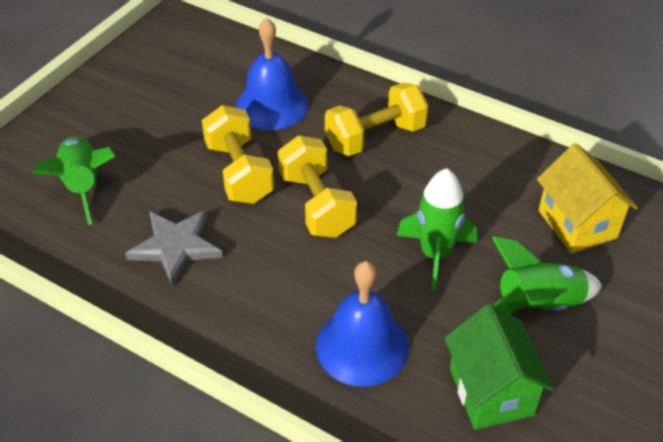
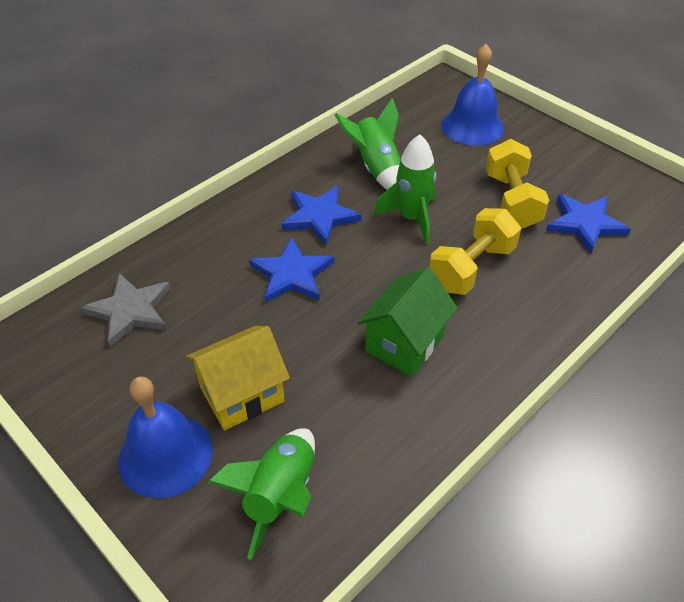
blue star: none = 0 -> [249,237,334,303] [281,186,361,245] [546,194,631,253] = 3
yellow dumbbell: [202,105,274,204] [278,135,357,238] [325,82,428,156] = 3 -> [429,208,521,295] [486,139,549,229] = 2

